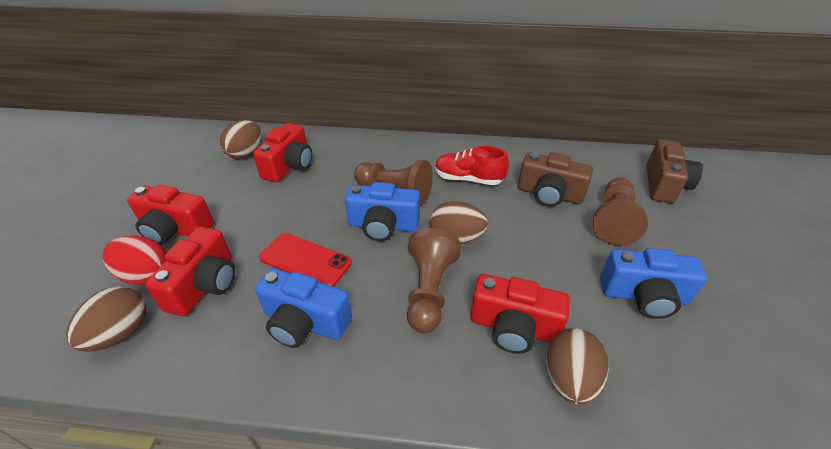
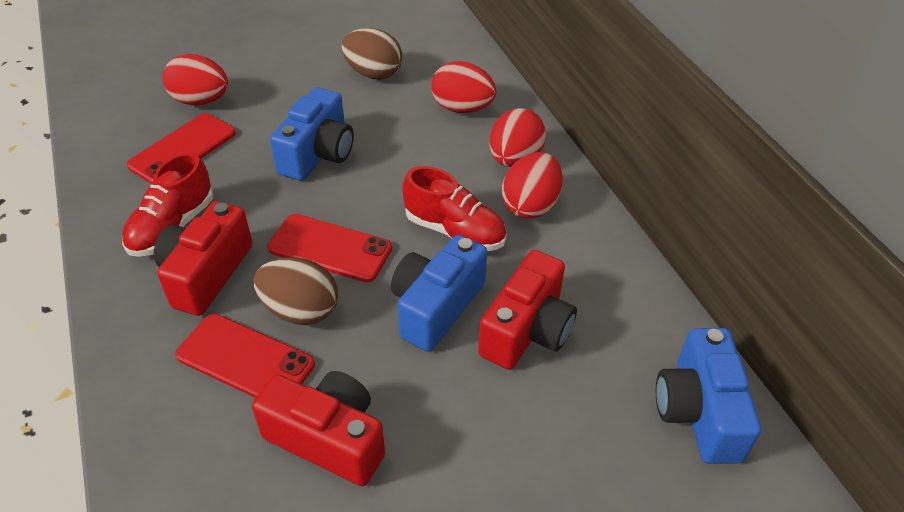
brown camera: [518,152,593,207] [646,139,703,203] = 2 -> none = 0
brown egg: [66,286,146,352] [219,120,262,159] [430,201,488,244] [546,328,609,404] = 4 -> [254,257,338,325] [342,28,402,80] = 2
brown pawn: [354,160,433,205] [407,228,461,333] [593,177,648,246] = 3 -> none = 0
red camera: [127,185,214,245] [145,226,235,316] [253,123,312,182] [470,274,570,354] = 4 -> [154,201,253,316] [252,371,385,486] [478,250,577,370] = 3
red egg: [102,236,166,285] = 1 -> [162,54,228,105] [431,61,496,113] [489,108,546,167] [502,152,563,219] = 4
red phone: [259,233,352,287] = 1 -> [127,113,236,184] [175,314,315,398] [267,214,392,282] = 3
red shoe: [435,146,509,185] = 1 -> [122,152,213,257] [402,166,507,251] = 2

